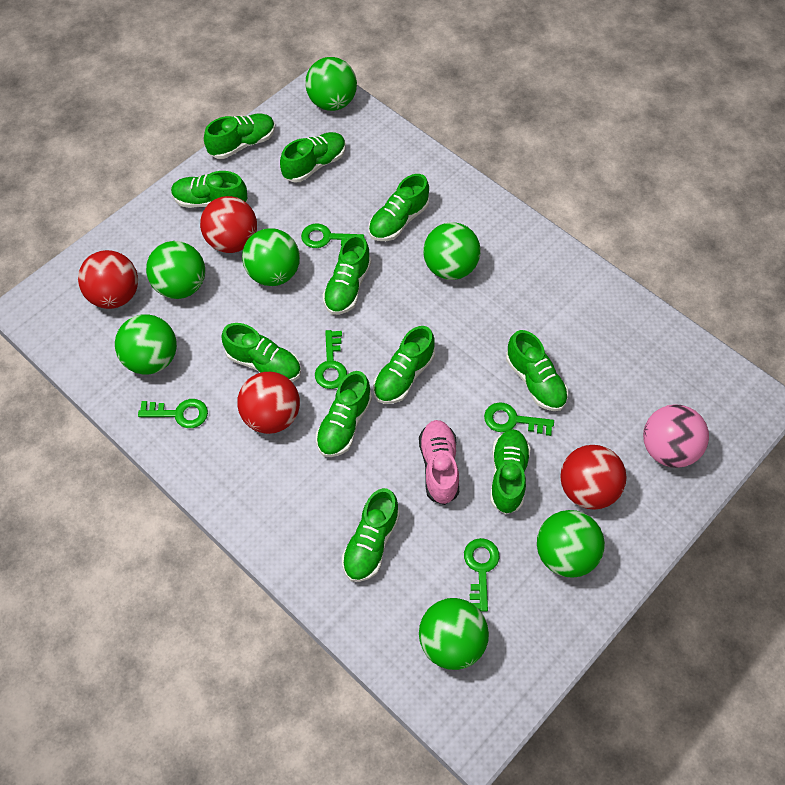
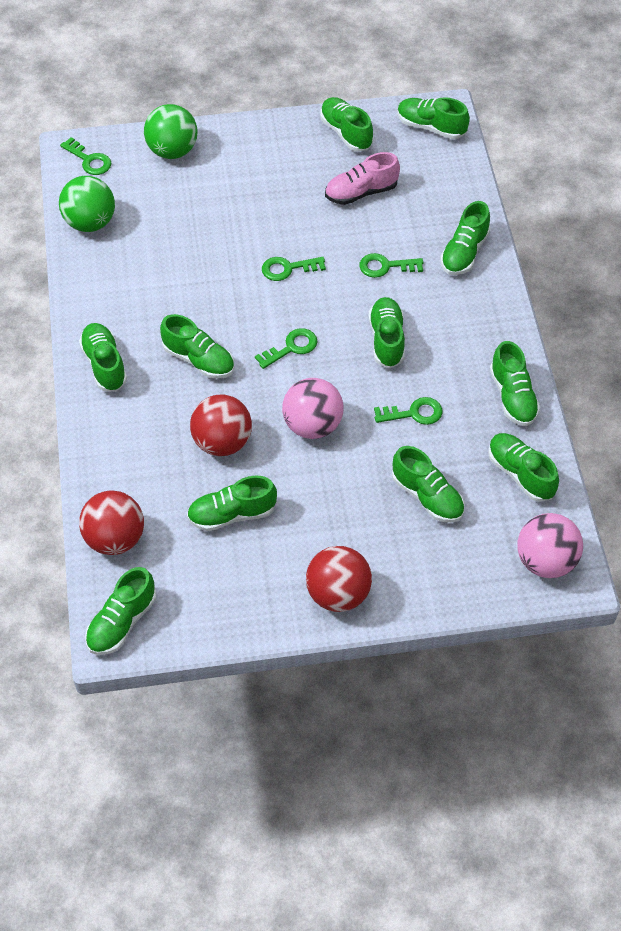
green ball: [115,314,177,375] [146,241,205,299] [242,228,300,286] [305,57,357,111] [419,598,489,670] [423,222,481,280] [537,510,605,578] = 7 -> [59,176,115,232] [144,104,198,159] = 2
pink ball: [643,404,709,468] = 1 -> [282,378,344,439] [518,513,583,578] = 2
red ball: [78,250,138,309] [200,196,257,253] [237,372,300,434] [560,445,626,510] = 4 -> [79,491,144,555] [190,394,252,456] [306,546,372,612] = 3

